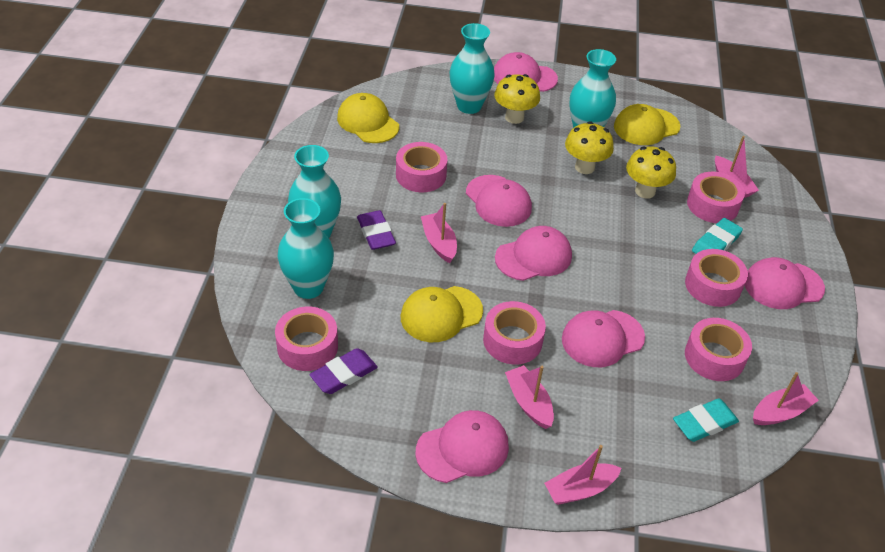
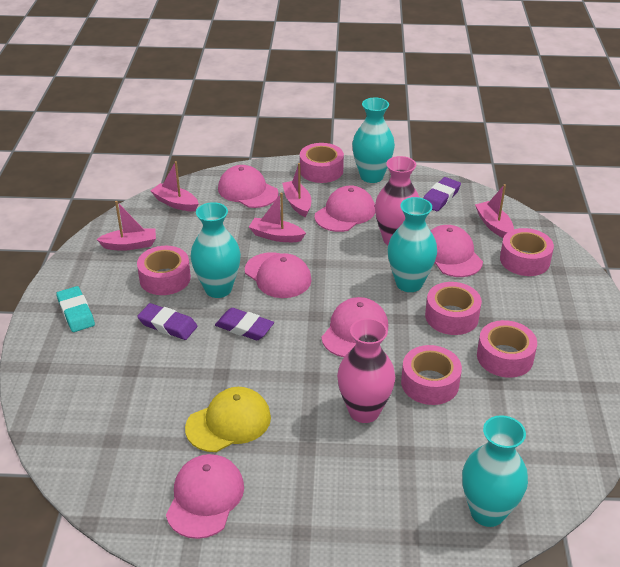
pink vase: none = 0 -> [337,318,395,423] [375,156,420,245] = 2
purple eraser: [309,348,378,394] [357,210,396,250] = 2 -> [137,303,197,340] [215,308,274,340] [423,177,461,211] = 3
turquoise eraser: [673,398,739,442] [692,218,743,254] = 2 -> [56,286,95,332] = 1
yellow cap: [337,93,399,143] [401,286,483,342] [614,104,680,145] = 3 -> [185,387,271,452] = 1
yellow mushroom: [494,74,540,124] [565,121,614,174] [626,146,676,199] = 3 -> none = 0

